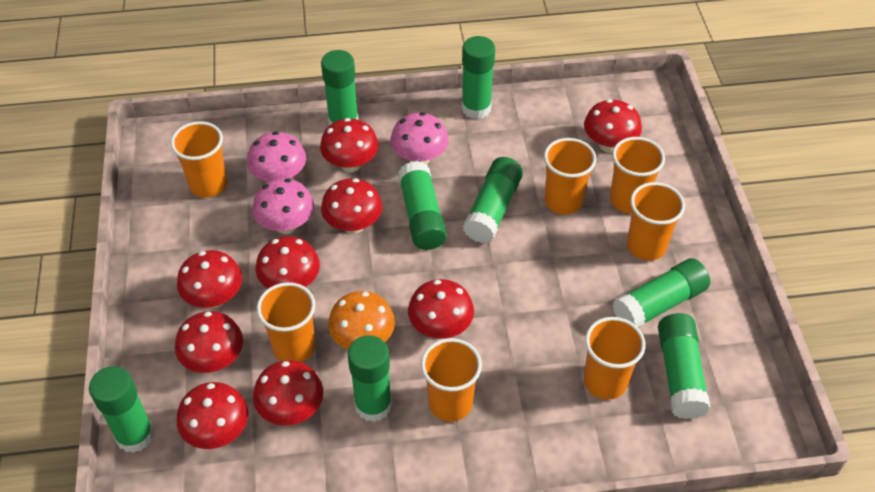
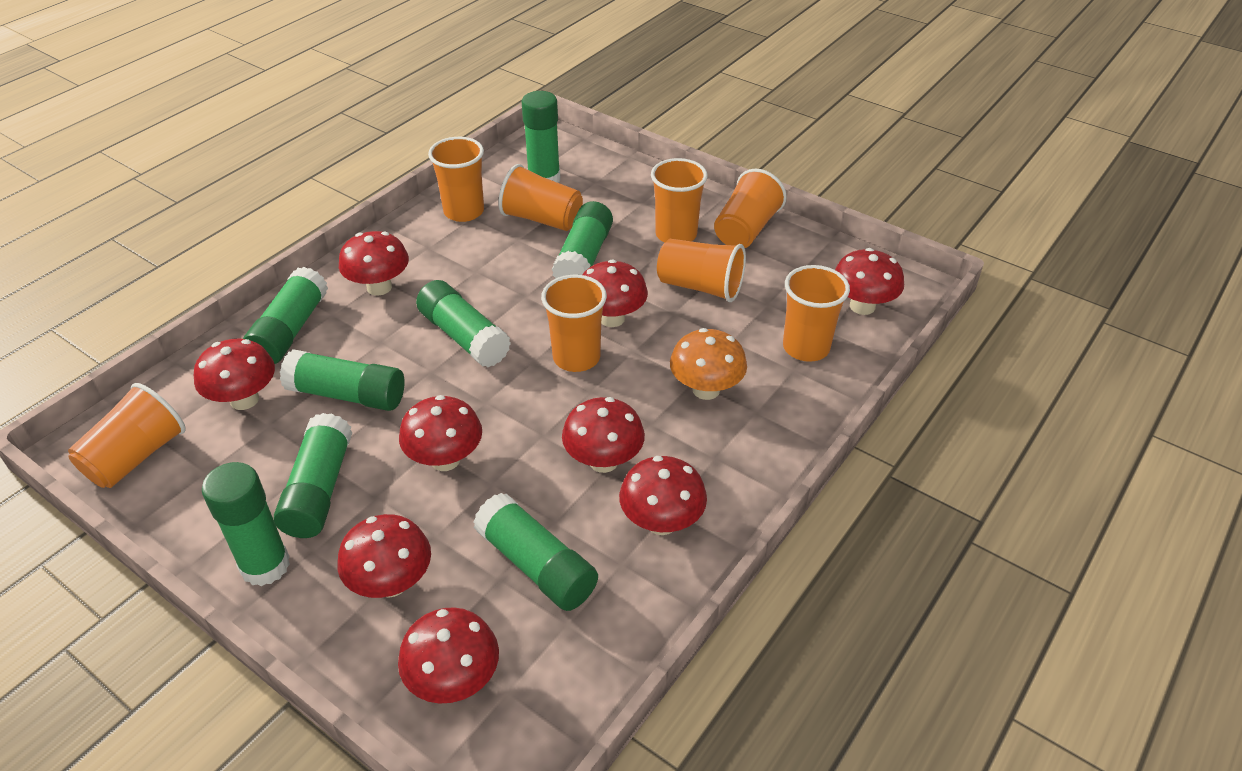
orange cup: [171,121,227,198] [257,282,315,362] [421,338,482,422] [544,138,596,215] [584,317,646,400] [610,137,665,213] [627,182,685,260] = 7 -> [68,383,186,488] [428,137,484,222] [498,164,583,231] [541,275,607,372] [651,158,707,243] [657,239,746,302] [714,169,787,248] [783,265,850,362] = 8
pink mushroom: [247,131,306,181] [252,178,314,234] [390,112,449,164] = 3 -> none = 0

